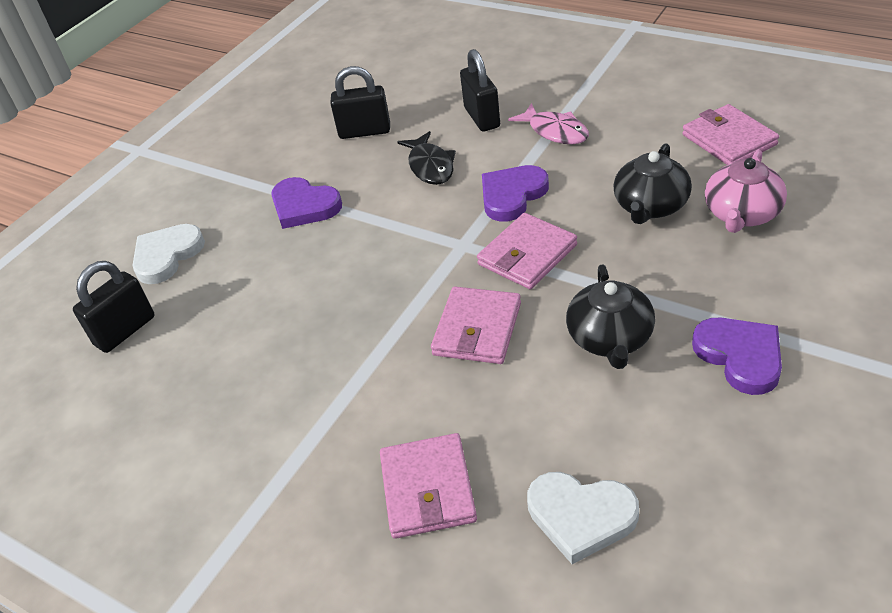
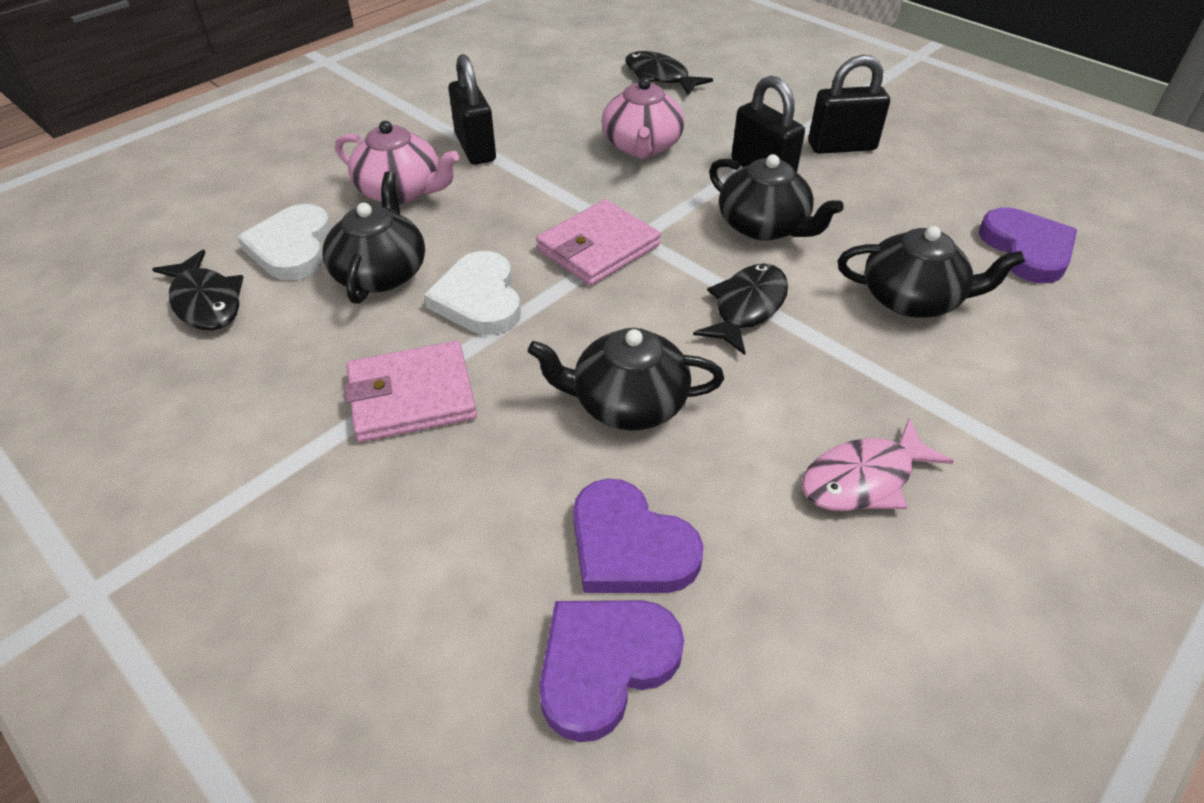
black fish: [397,131,456,185] = 1 -> [152,250,243,330] [625,51,713,95] [693,263,788,355] = 3
black teapot: [566,265,655,369] [613,143,692,224] = 2 -> [322,172,425,304] [527,328,724,430] [709,154,844,241] [838,226,1025,318] = 4
pink teapot: [705,150,787,233] = 1 -> [335,121,459,204] [601,77,685,159] = 2
pink wallet: [380,433,477,539] [431,287,521,364] [477,213,577,289] [682,104,779,165] = 4 -> [345,341,477,442] [536,199,661,286] = 2

